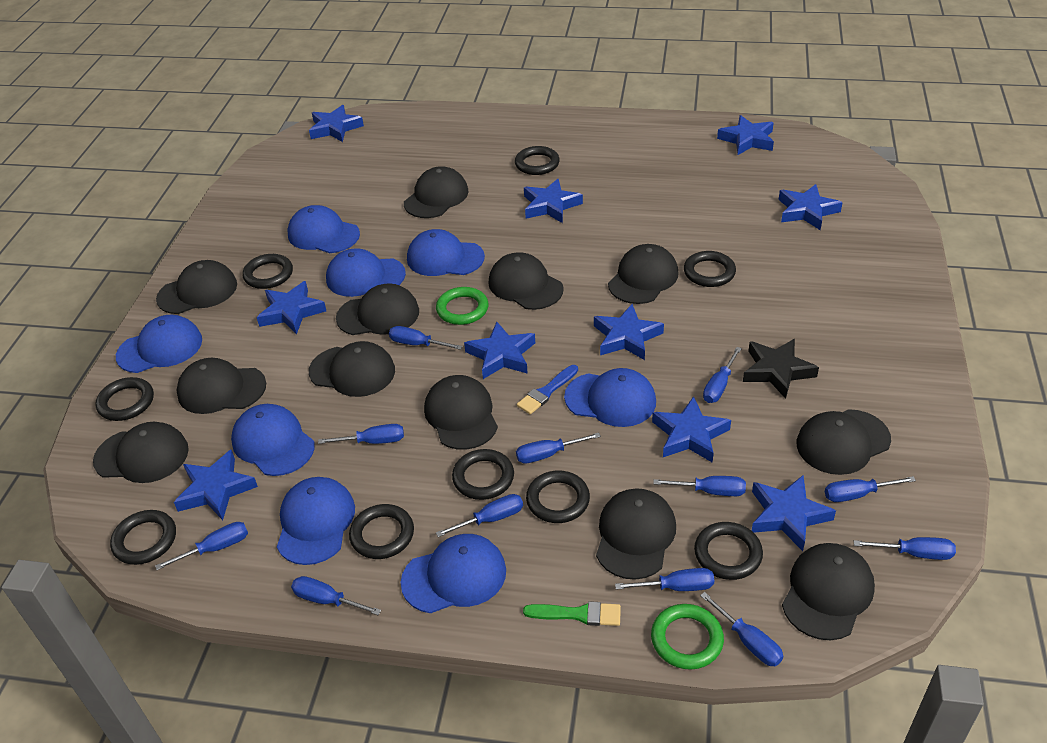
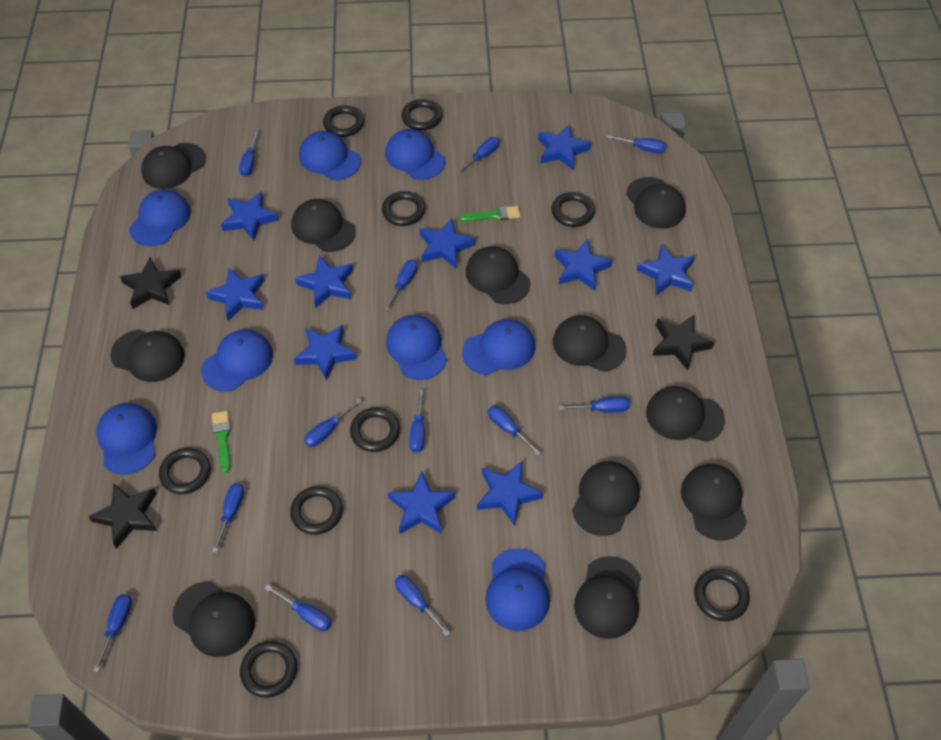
black cap: [93,422,189,483] [156,260,237,314] [177,358,266,414] [309,341,395,397] [336,283,419,335] [404,166,468,218] [424,375,498,450] [489,252,564,310] [596,488,676,580] [608,244,679,304] [782,543,875,640] [797,409,891,475] = 12 -> [110,329,185,382] [141,143,206,189] [173,582,255,657] [291,199,356,252] [466,246,530,304] [553,315,626,372] [572,461,640,536] [574,556,641,639] [626,177,686,229] [646,386,725,442] [681,464,747,541] = 11
black star: [743,339,819,399] = 1 -> [88,483,157,549] [120,257,182,309] [652,315,714,370] = 3
blue brush: [517,365,578,414] = 1 -> none = 0
green brush: [523,601,621,626] = 1 -> [212,411,231,473] [459,206,520,222] = 2
green ring: [436,287,488,325] [651,604,724,670] = 2 -> none = 0

